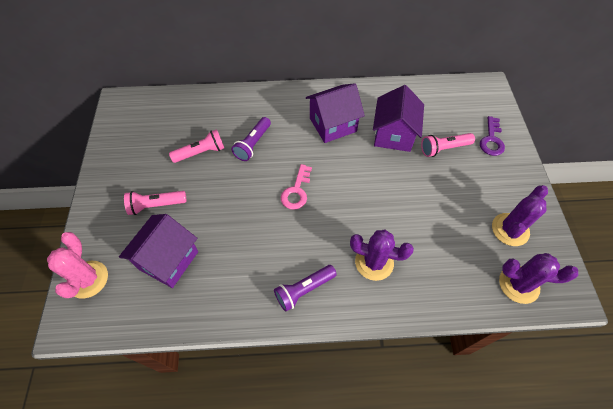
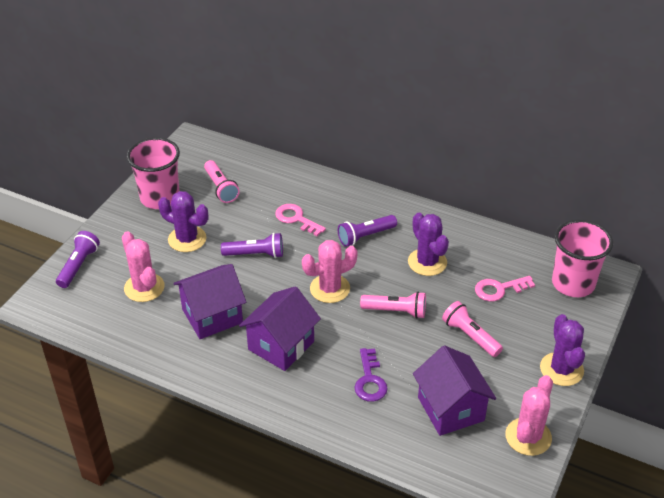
pink cactus: [47,232,108,299] = 1 -> [122,231,165,302] [302,240,358,303] [505,375,553,456] = 3
pink cup: none = 0 -> [127,137,180,209] [552,219,613,297] = 2
pink key: [281,164,312,210] = 1 -> [275,204,326,236] [475,276,535,301] = 2
purple flashlight: [231,117,271,161] [274,265,337,312] = 2 -> [56,231,100,288] [221,233,283,258] [338,215,397,247] = 3

